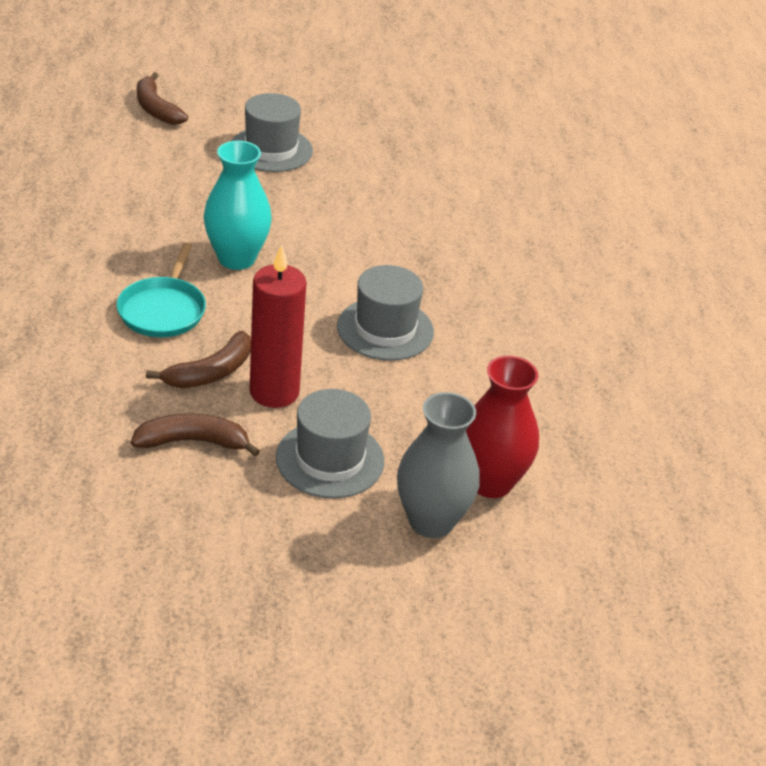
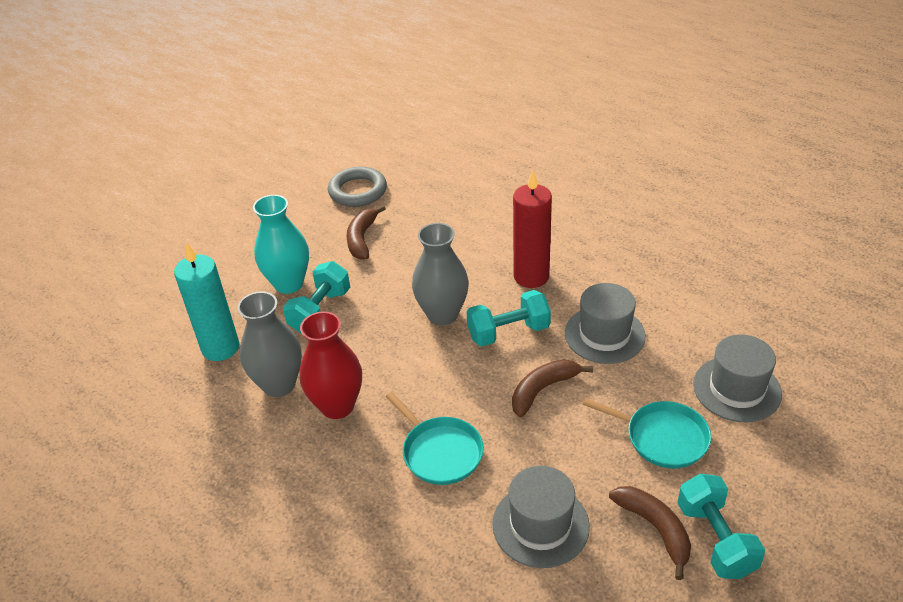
grey ring: none = 0 -> [328,167,387,207] = 1
grey vase: [397,392,480,538] = 1 -> [237,291,302,397] [412,223,469,325] = 2
turquoise candle: none = 0 -> [174,242,239,361] = 1
turquoise dumbbell: none = 0 -> [283,261,350,334] [467,290,551,346] [677,474,765,579] = 3
turquoise pan: [117,242,206,337] = 1 -> [386,392,484,485] [583,398,711,468] = 2

